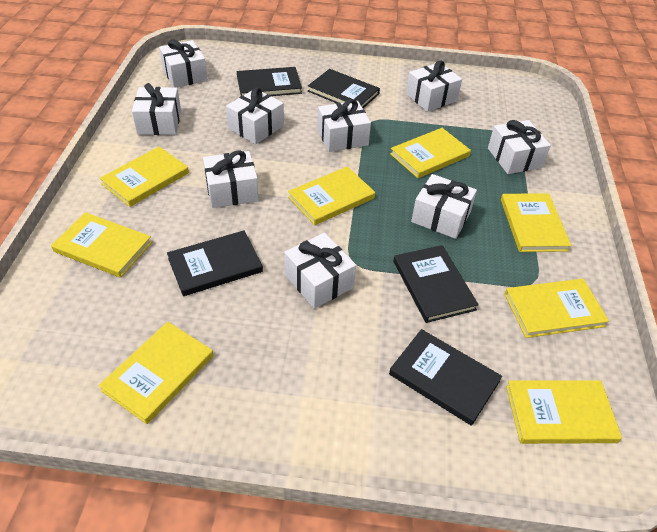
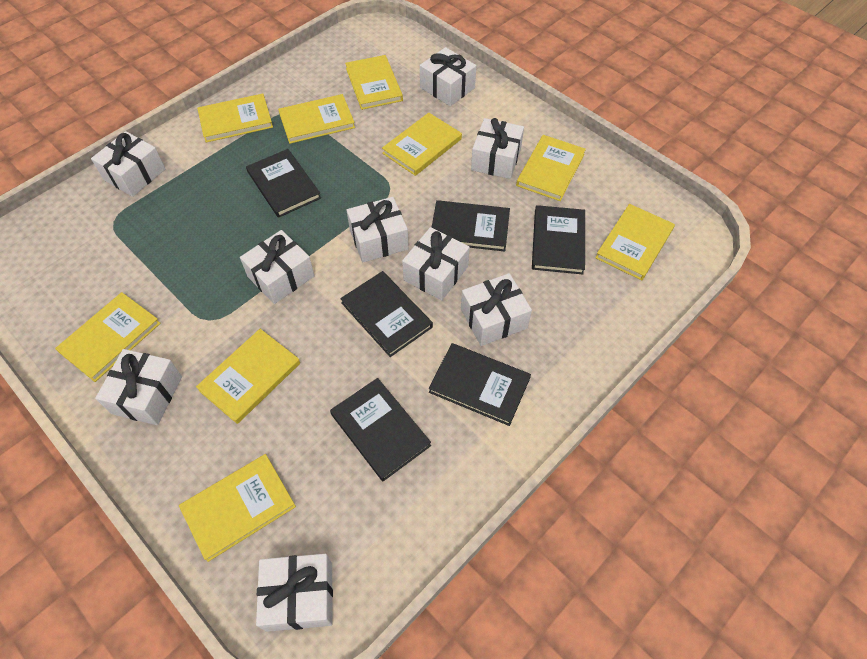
black book: [167,231,263,296] [237,67,302,96] [308,69,380,108] [389,329,502,426] [394,245,479,323] = 5 -> [246,149,321,218] [330,378,431,481] [340,271,433,357] [429,343,531,426] [432,200,510,252] [532,205,585,275] = 6
yellow book: [51,212,152,278] [99,322,213,424] [100,147,189,207] [288,166,375,225] [390,128,471,178] [501,193,571,252] [505,279,609,338] [506,380,622,444] = 8 -> [55,292,161,382] [179,454,296,562] [196,329,300,424] [197,94,273,143] [278,94,355,144] [345,55,403,110] [382,113,462,176] [516,135,586,201] [595,204,675,280] = 9

